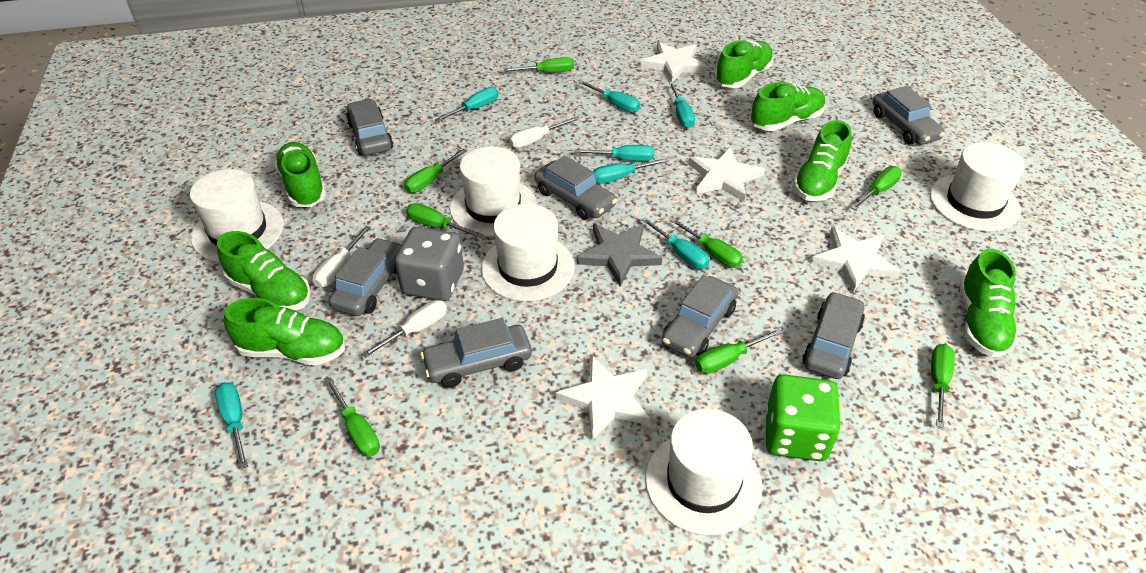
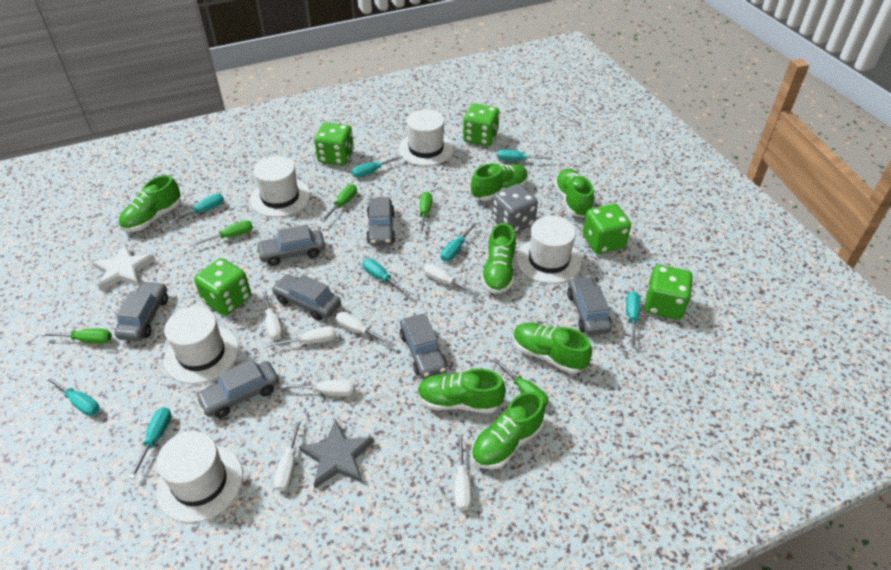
green dice: [766,374,841,461] = 1 -> [194,258,251,316] [314,122,354,166] [463,103,499,146] [583,204,631,254] [644,265,693,320] = 5
green screwdriver: [325,378,380,457] [404,148,467,193] [406,203,483,238] [504,57,574,72] [670,218,743,268] [695,328,783,374] [851,166,902,210] [931,344,955,428] = 8 -> [40,328,112,344] [191,220,253,246] [321,184,357,222] [419,192,432,234] [492,357,549,407] = 5
turquoise screwdriver: [215,382,248,469] [435,87,498,122] [575,145,654,161] [578,80,640,113] [593,158,668,184] [641,217,710,269] [669,82,695,128] = 7 -> [45,376,100,416] [129,407,171,479] [168,194,224,224] [352,156,403,178] [362,259,410,296] [441,222,478,261] [497,149,552,161] [626,292,640,346] = 8
white screwdriver: [312,226,371,288] [362,300,447,358] [509,117,578,148] = 3 -> [262,289,283,340] [266,326,336,347] [274,418,302,492] [280,380,355,396] [336,312,395,347] [423,263,479,296] [455,435,471,511] = 7
white star: [555,355,651,441] [641,42,707,82] [688,147,765,201] [811,227,901,292] = 4 -> [92,244,155,291] = 1

